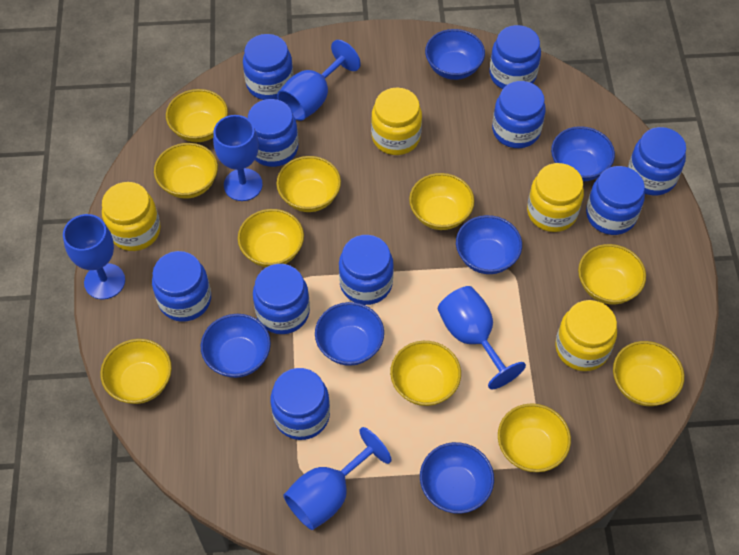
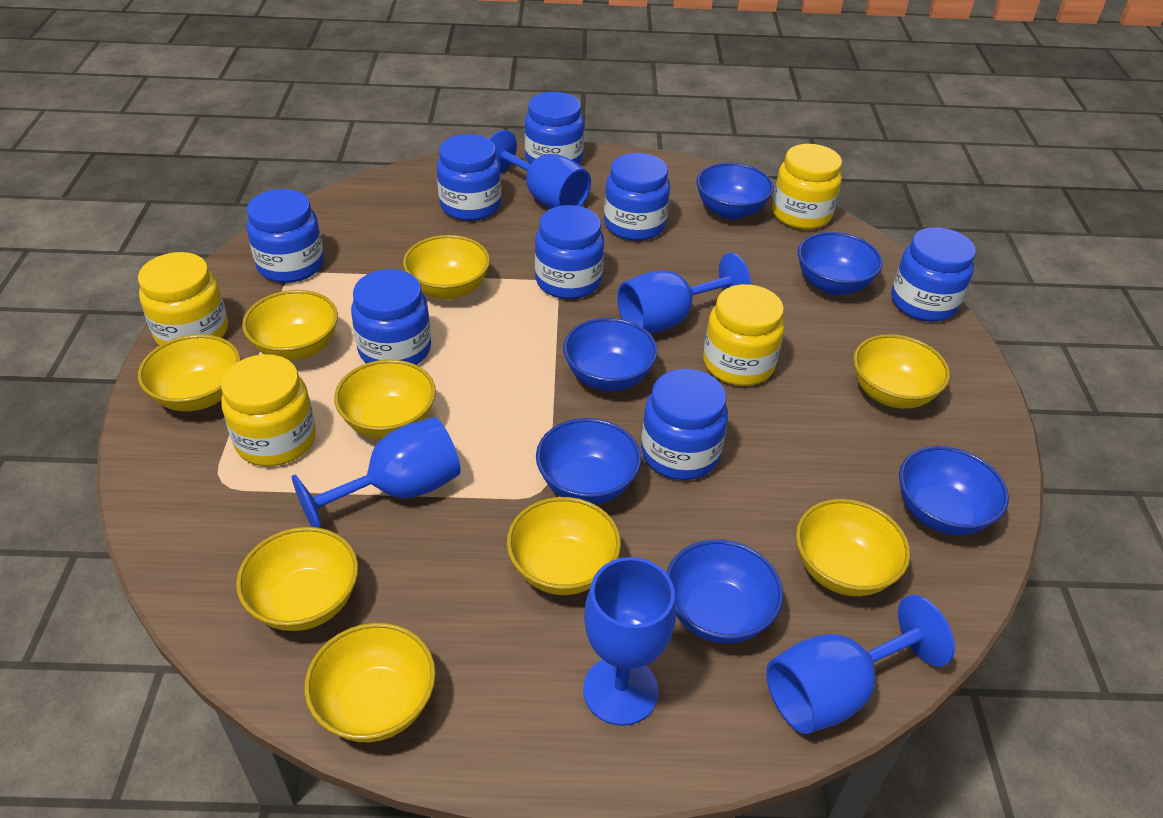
blue jar: [152,251,211,322] [243,34,293,100] [248,99,299,167] [253,264,310,334] [271,368,330,440] [339,235,394,305] [490,25,541,89] [492,81,546,148] [586,166,645,235] [628,127,686,196] = 10 -> [247,189,324,283] [351,269,431,365] [437,134,501,221] [525,92,584,164] [535,205,604,299] [604,153,670,241] [641,369,728,480] [891,227,976,322] = 8
yellow bowl: [100,339,172,404] [154,143,218,199] [166,89,228,142] [238,209,304,267] [276,156,341,212] [390,341,461,406] [409,173,474,230] [498,403,571,472] [578,244,646,305] [613,341,684,406] = 10 -> [138,334,241,411] [236,527,358,631] [242,290,338,361] [304,623,436,742] [334,359,436,439] [403,235,490,299] [507,497,621,595] [796,499,910,596] [853,334,950,409] = 9

